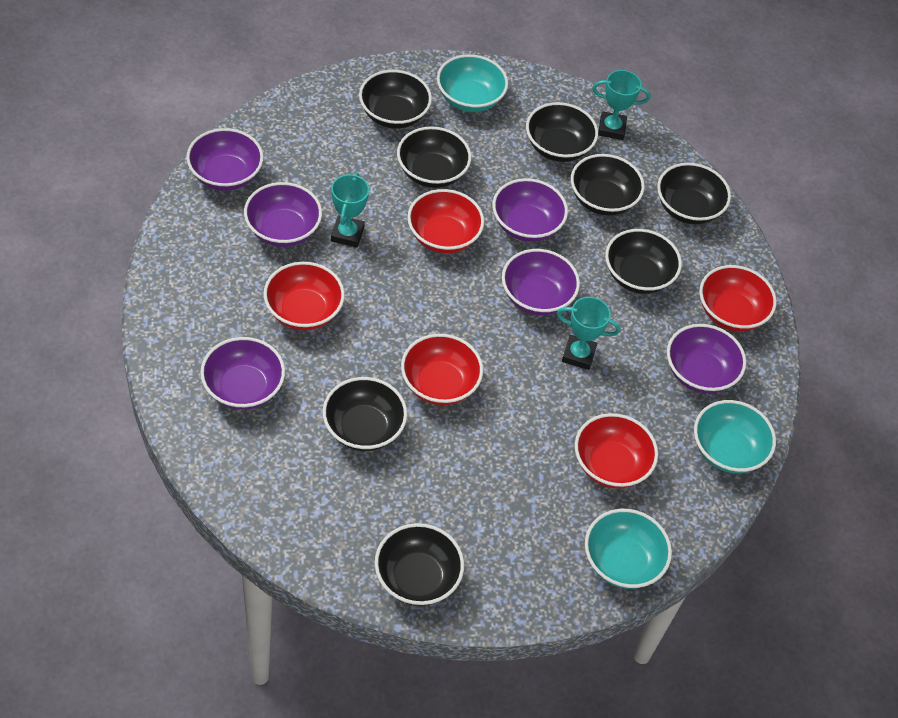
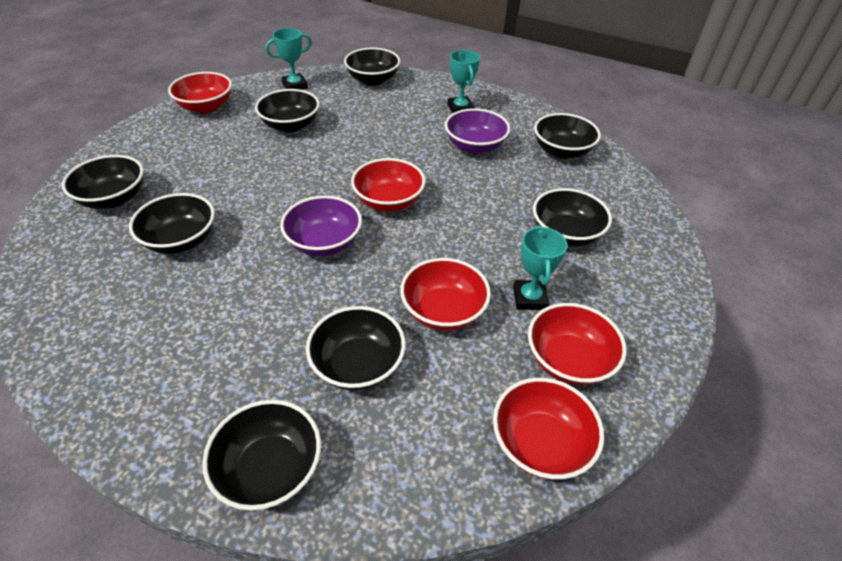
purple bowl: [186,128,263,191] [200,337,285,410] [244,182,322,247] [492,178,568,242] [502,249,580,315] [667,324,746,393] = 6 -> [280,196,362,257] [445,108,510,154] = 2
turquoise bowl: [437,54,508,112] [585,509,672,589] [694,400,776,473] = 3 -> none = 0

